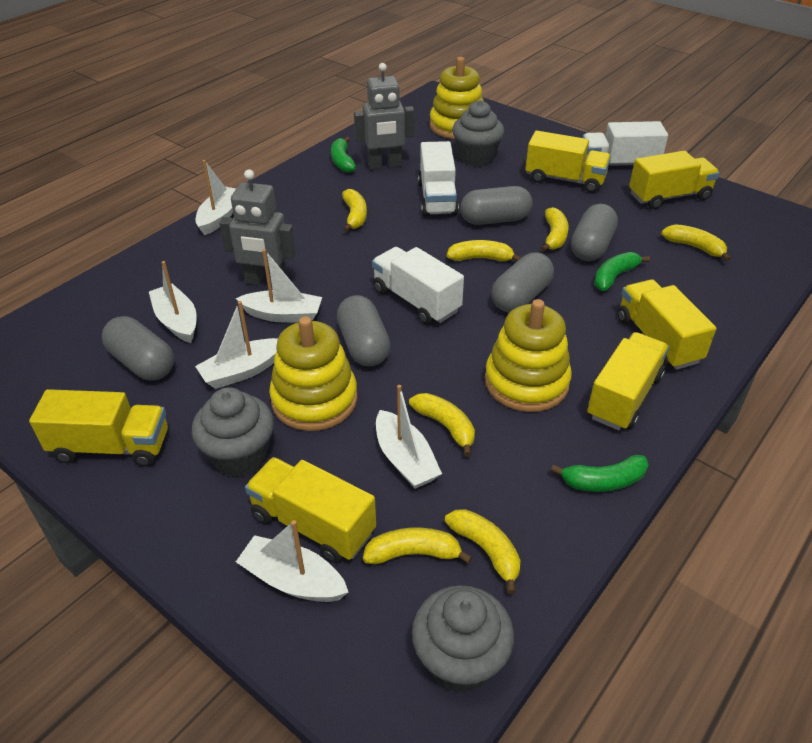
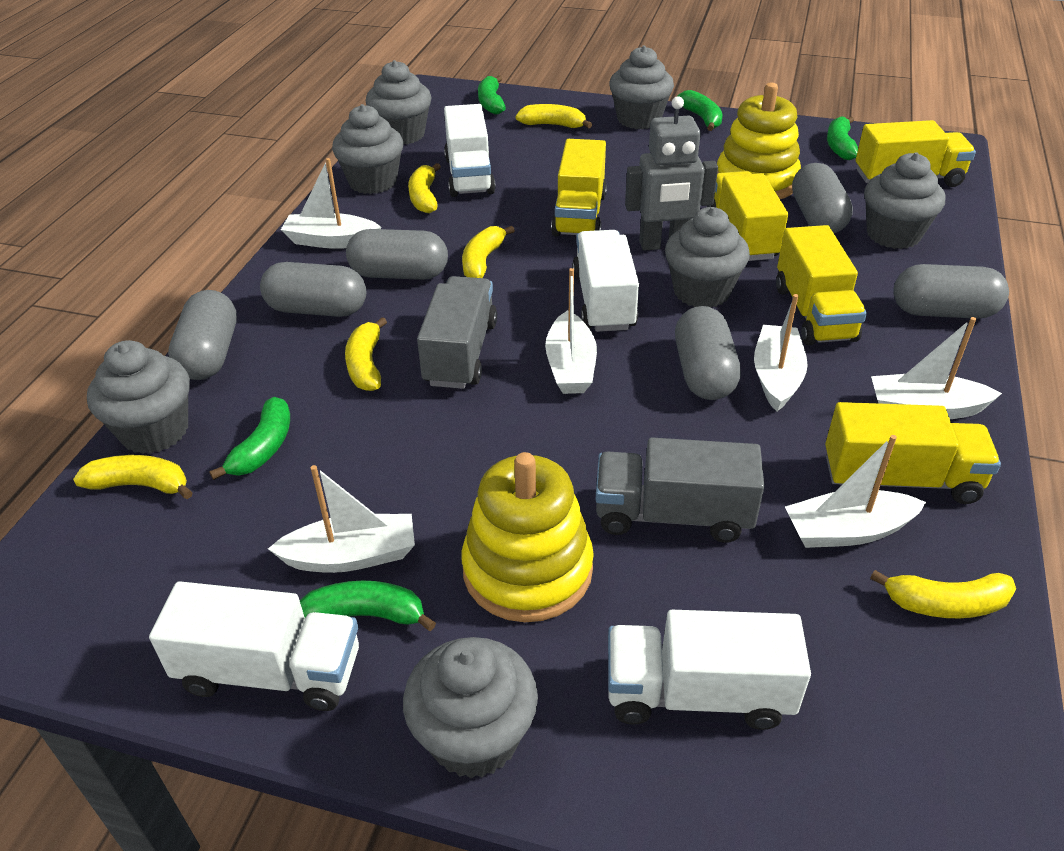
green banana: [331,137,356,172] [551,455,649,492] [594,252,650,291] = 3 -> [210,397,290,480] [300,581,436,631] [478,75,506,114] [678,90,723,131] [827,116,858,160] = 5
grey capsule: [102,316,174,381] [337,295,391,366] [460,186,533,225] [491,252,554,312] [571,204,618,261] = 5 -> [168,290,237,380] [260,262,366,317] [346,229,448,280] [675,306,741,400] [792,163,853,234] [893,264,1009,319] = 6
grey cupcake: [192,387,274,477] [412,585,514,693] [452,100,504,166] = 3 -> [87,340,190,454] [332,104,403,194] [366,60,432,145] [403,637,538,779] [609,46,674,129] [665,207,750,308] [864,152,945,249] = 7
grey robot: [219,170,296,287] [354,63,414,170] = 2 -> [625,96,718,251] = 1
grey truck: none = 0 -> [417,276,497,389] [596,438,764,543] = 2
white truck: [372,247,464,324] [418,141,459,216] [582,121,668,166] = 3 -> [149,581,359,711] [444,104,496,197] [572,230,639,332] [608,610,811,730] = 4
yellow banana: [342,189,367,232] [363,527,472,564] [409,393,475,456] [445,509,520,594] [447,240,521,261] [541,207,569,252] [661,224,731,261] = 7 -> [73,455,193,499] [345,317,387,391] [408,163,441,213] [462,226,515,278] [516,104,592,128] [870,570,1016,618] = 6
yellow stacking toy: [269,316,358,431] [430,57,484,139] [485,299,572,412] = 3 -> [461,452,594,622] [717,83,801,199] = 2
yellow truck: [29,389,168,467] [245,457,376,563] [525,131,611,193] [587,332,669,431] [618,279,716,370] [629,151,720,209] = 6 -> [551,139,607,236] [707,171,788,261] [776,225,867,345] [825,402,1001,504] [856,120,976,187] = 5

